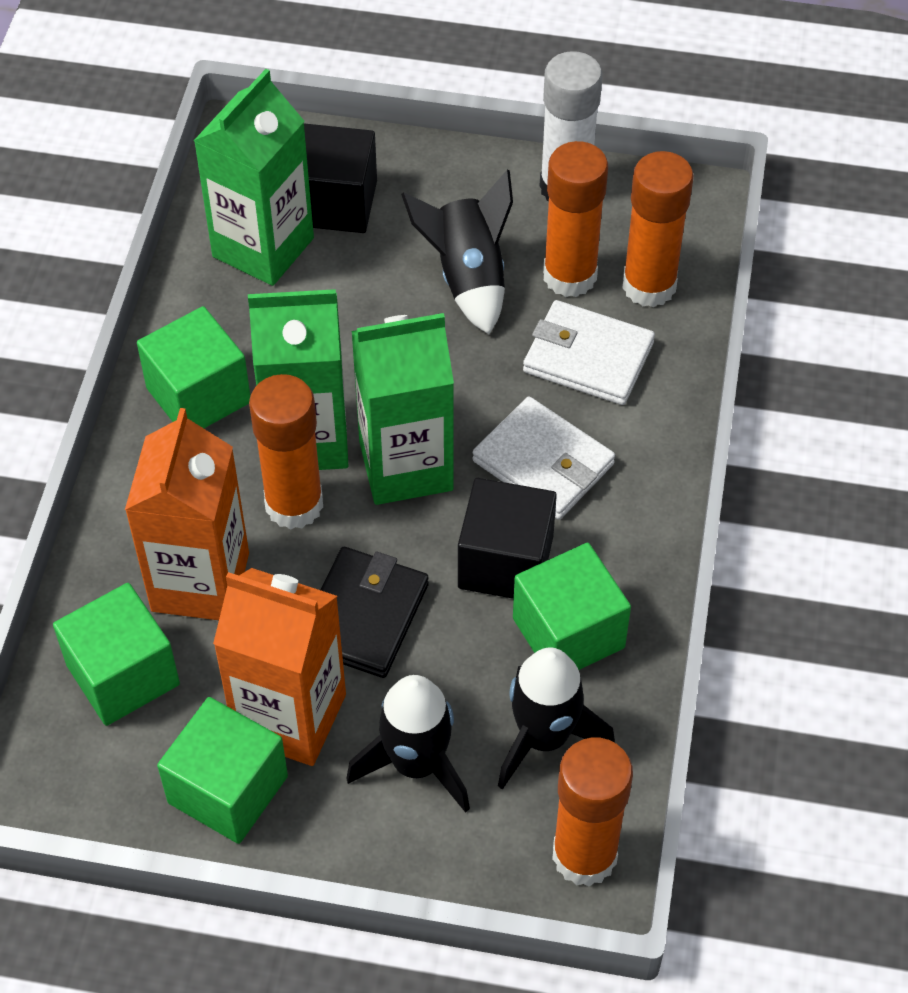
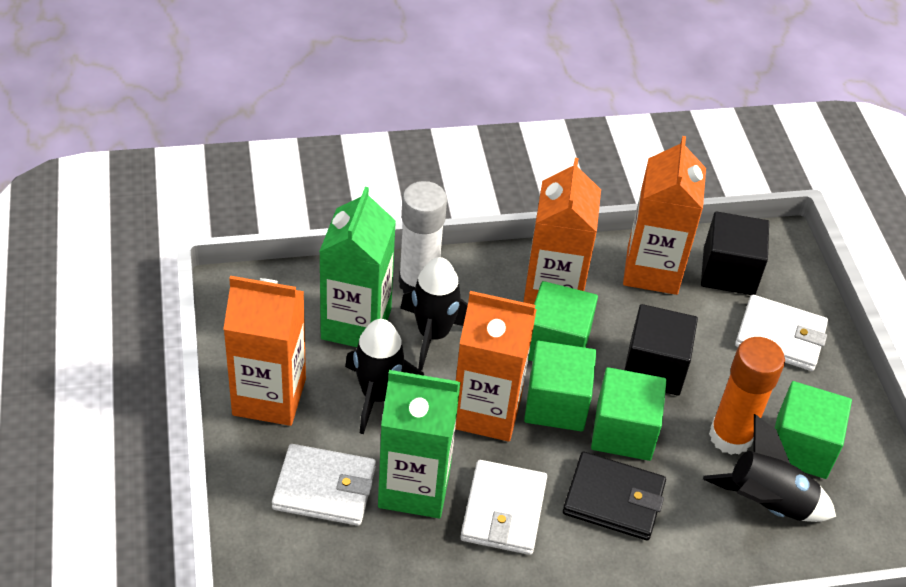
green carton: [194,69,314,286] [248,289,348,470] [351,313,454,505] = 3 -> [319,187,396,347] [378,370,461,518] = 2
orange carton: [125,408,249,620] [213,568,346,766] = 2 -> [223,276,306,426] [455,291,537,442] [523,158,601,305] [623,136,706,295] = 4
orange glue stick: [249,374,323,530] [543,141,608,297] [552,737,633,887] [622,151,694,307] = 4 -> [709,337,785,455] = 1
white wallet: [473,397,615,520] [523,300,655,405] = 2 -> [272,444,376,526] [460,460,547,555] [735,295,828,371] = 3

